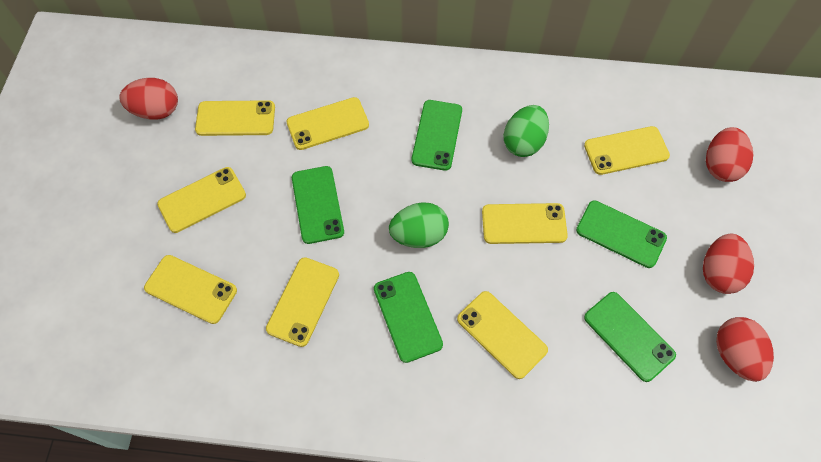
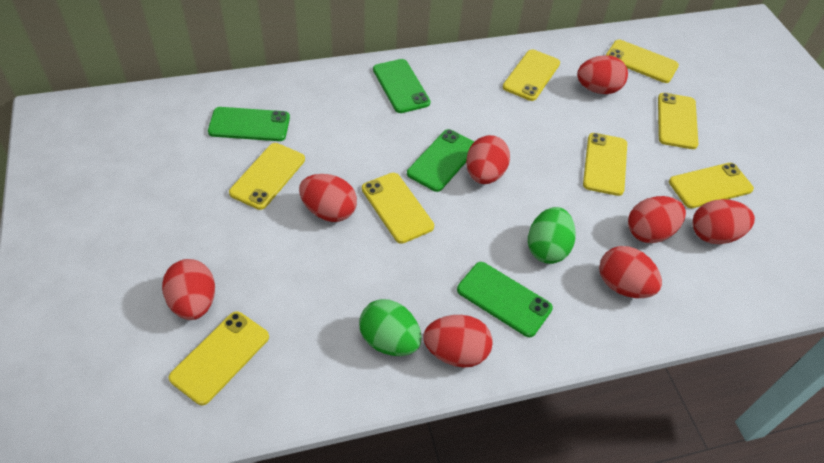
green phone: [292,166,344,244] [374,272,443,363] [412,100,462,171] [576,200,667,268] [584,292,676,382] = 5 -> [208,107,290,141] [373,59,431,113] [407,129,475,192] [457,262,553,337] = 4
red egg: [119,78,178,120] [703,234,754,294] [706,127,753,182] [716,317,774,382] = 4 -> [162,259,215,320] [299,174,357,222] [424,315,493,368] [466,135,510,184] [577,55,628,94] [599,246,662,298] [628,196,686,243] [693,199,755,244] = 8

